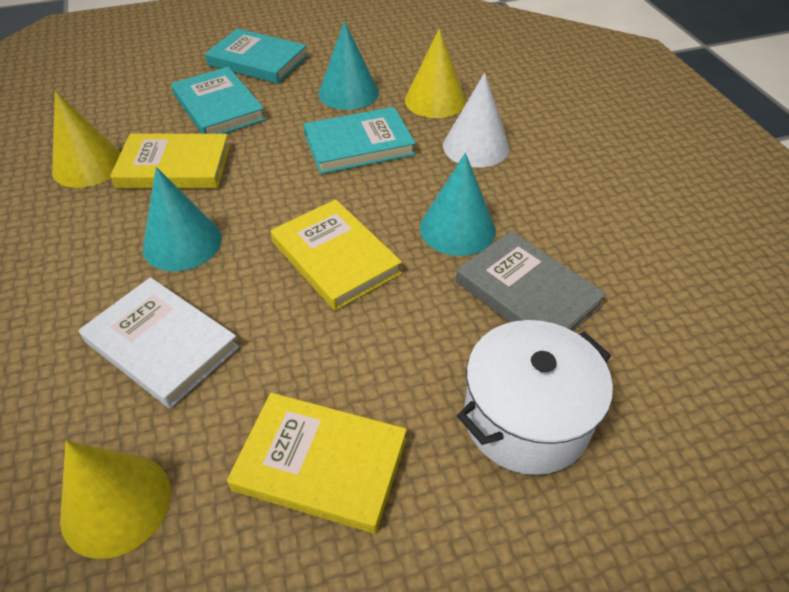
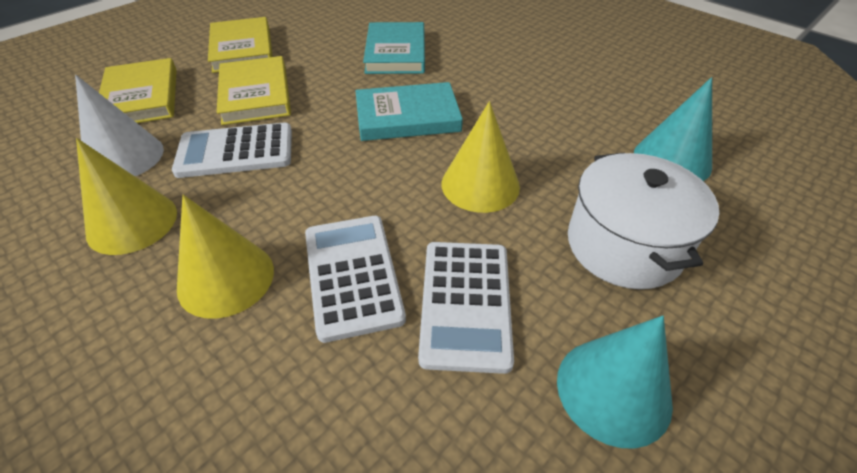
grey book: [456,231,606,331] = 1 -> none = 0
turquoise book: [171,67,266,134] [205,28,308,84] [303,107,416,174] = 3 -> [356,82,463,141] [363,22,425,74] = 2
turquoise cone: [143,167,222,271] [319,21,379,110] [420,153,496,256] = 3 -> [557,316,673,449] [634,77,712,181] = 2
white book: [79,277,239,408] = 1 -> none = 0
white calculator: none = 0 -> [172,122,292,178] [305,216,406,343] [418,242,514,374] = 3

